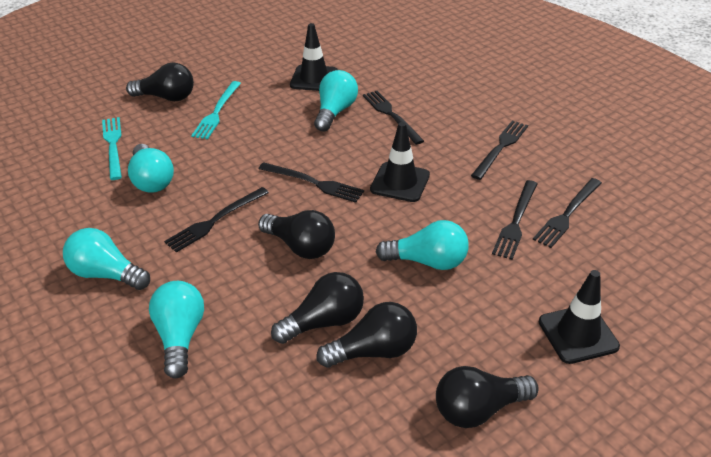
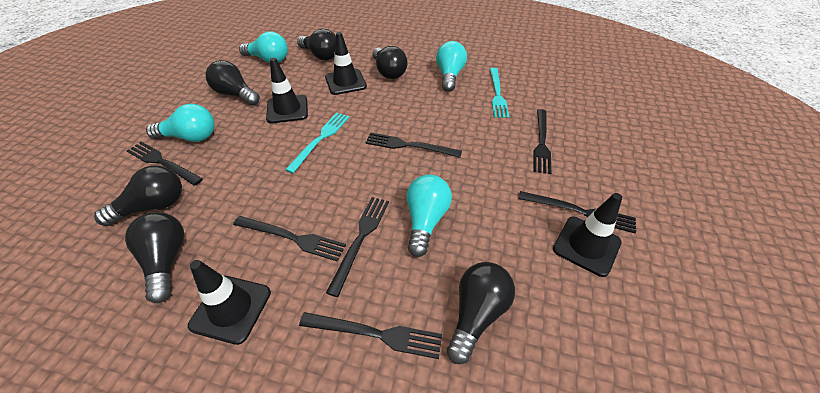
black fork: [164,187,269,253] [259,162,364,203] [363,91,424,145] [471,120,528,180] [492,180,538,260] [533,178,602,248] = 6 -> [127,142,203,186] [233,216,346,261] [299,312,442,359] [326,197,389,297] [365,133,462,158] [518,191,636,233] [533,109,551,174] = 7
black light bulb: [126,63,194,101] [258,210,335,259] [271,272,364,344] [317,302,417,368] [436,366,539,428] = 5 -> [94,165,182,226] [125,212,185,303] [206,60,260,106] [297,29,336,60] [373,46,408,79] [447,262,515,364] = 6
black traffic cone: [290,23,338,91] [370,122,430,202] [539,270,620,364] = 3 -> [188,260,271,345] [266,58,308,123] [325,32,367,95] [553,193,622,277] = 4
turquoise light bulb: [63,228,150,290] [128,144,174,193] [149,281,204,378] [314,70,358,132] [376,220,469,270] = 5 -> [146,104,215,142] [239,31,288,63] [407,174,452,257] [436,41,467,92] = 4

